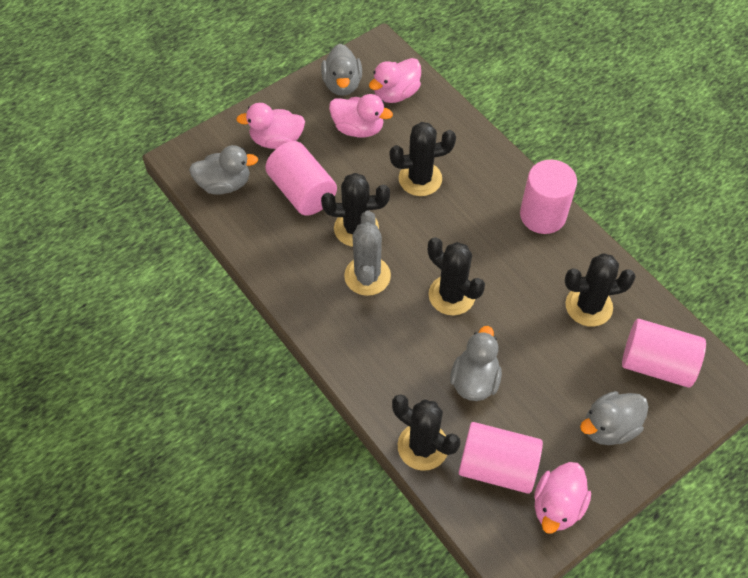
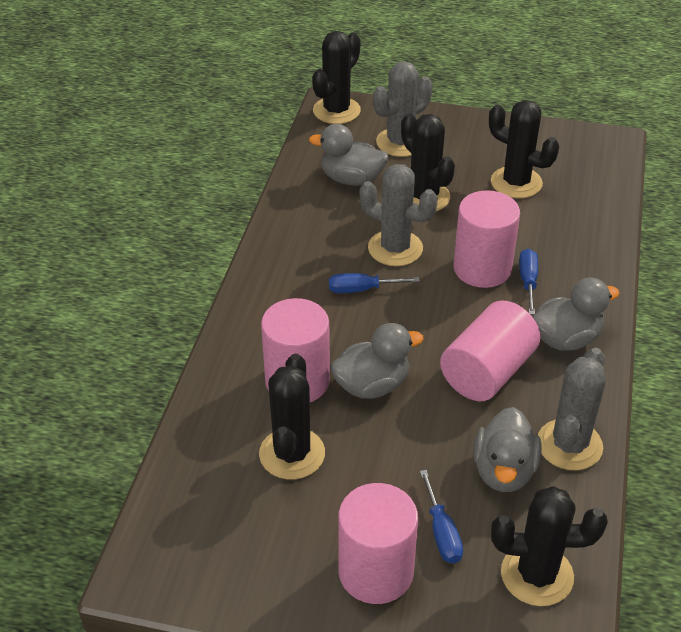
blue screwdriver: none = 0 -> [329,273,419,293] [420,470,463,564] [519,249,538,315] = 3
grey cactus: [344,211,391,296] = 1 -> [360,164,438,266] [373,61,433,157] [538,348,606,470] = 3
pink duck: [236,103,305,149] [329,94,393,138] [369,58,421,103] [534,462,591,534] = 4 -> none = 0

